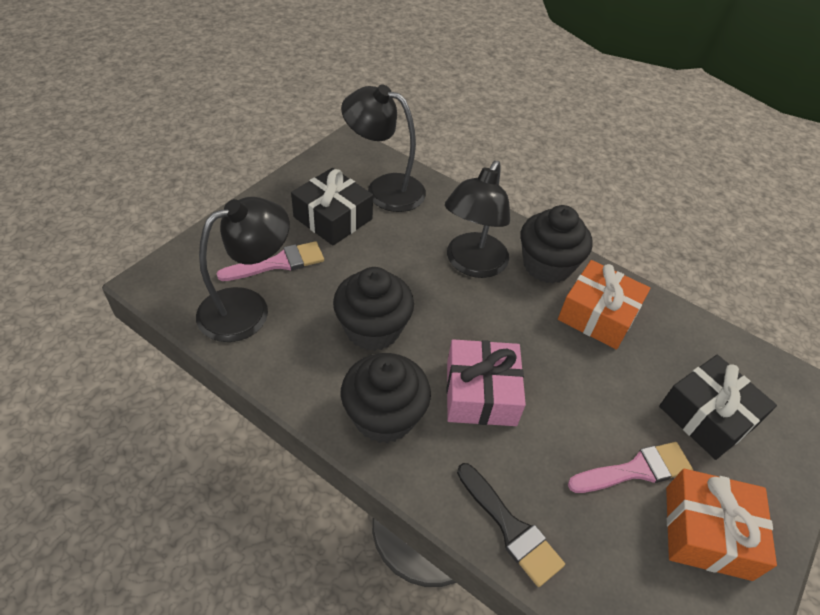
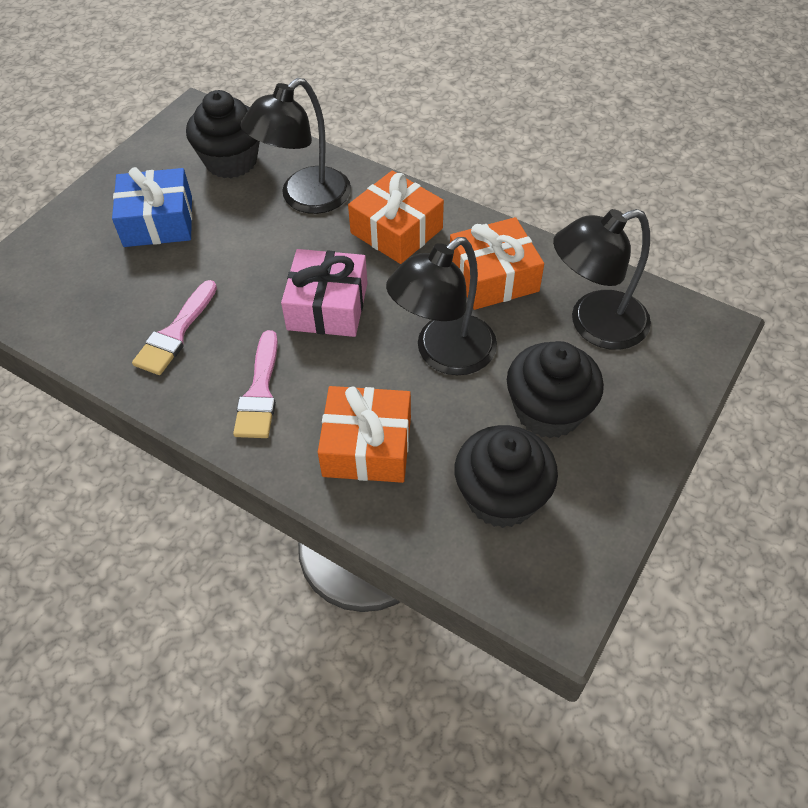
black brush: [457,463,565,587] = 1 -> none = 0
black gift: [291,168,373,246] [659,355,777,460] = 2 -> none = 0
blue gift: none = 0 -> [112,167,192,247] = 1
orange gift: [558,260,650,350] [666,469,777,581] = 2 -> [318,386,411,483] [348,171,444,264] [450,217,544,310] = 3

